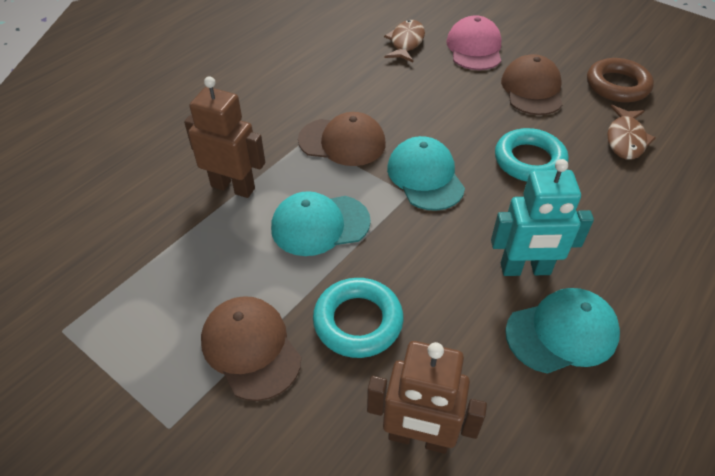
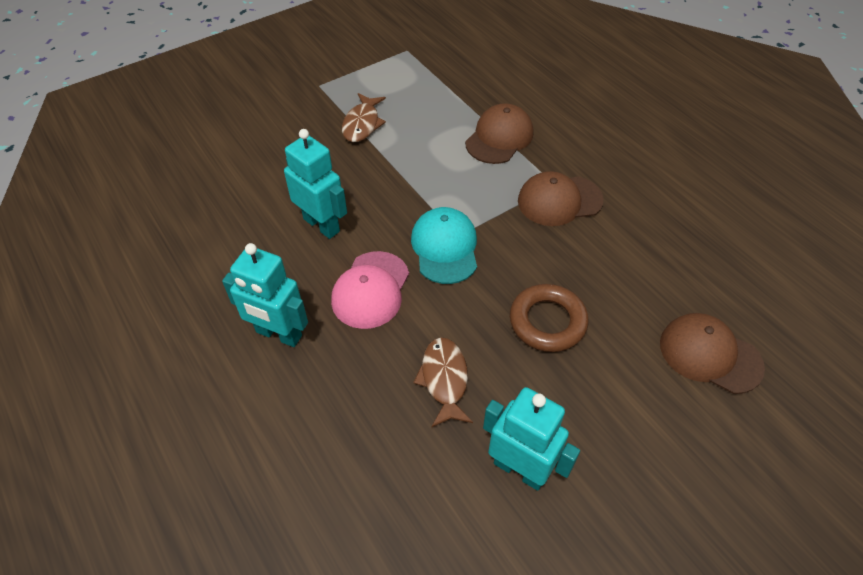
brown robot: [184,76,265,198] [367,341,487,454] = 2 -> none = 0
turquoise cap: [271,191,371,256] [387,136,465,211] [505,288,620,374] = 3 -> [411,207,477,284] = 1
turquoise ring: [313,278,403,358] [495,128,569,182] = 2 -> none = 0
turquoise robot: [491,159,594,276] = 1 -> [222,243,308,347] [284,129,347,239] [483,387,580,491] = 3

